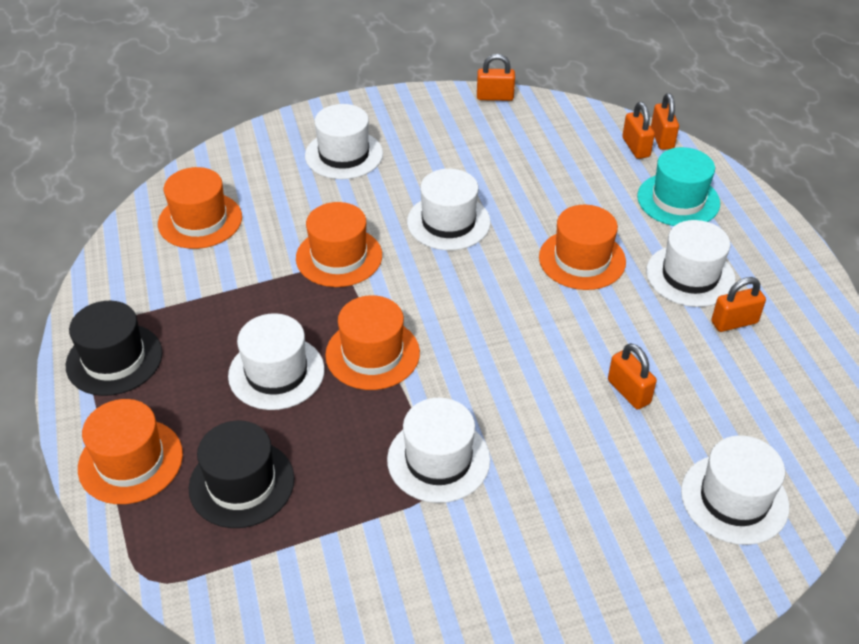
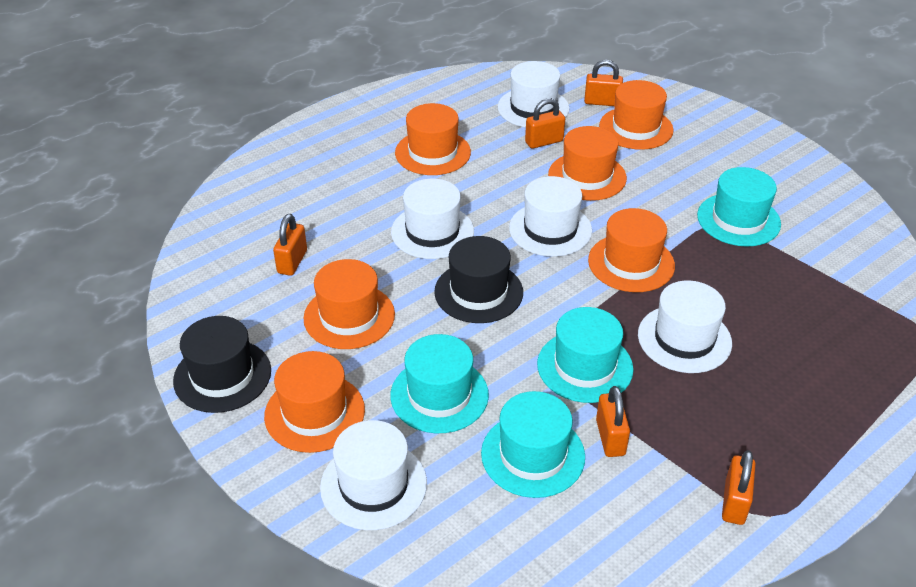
orange hat: [78,399,183,504] [158,167,242,249] [296,202,382,287] [325,295,420,390] [539,205,626,290] = 5 -> [264,351,365,453] [304,259,395,349] [395,103,471,175] [548,126,627,201] [588,208,675,292] [599,80,674,150] = 6
turquoise hat: [637,147,720,226] = 1 -> [390,334,489,433] [481,391,585,498] [537,307,633,403] [697,167,781,247] = 4
white hat: [228,313,325,410] [305,104,383,179] [387,398,490,503] [407,169,491,250] [646,220,736,307] [681,435,790,545] = 6 -> [320,420,427,530] [391,179,474,259] [498,61,570,128] [509,176,592,257] [638,280,732,373] = 5

